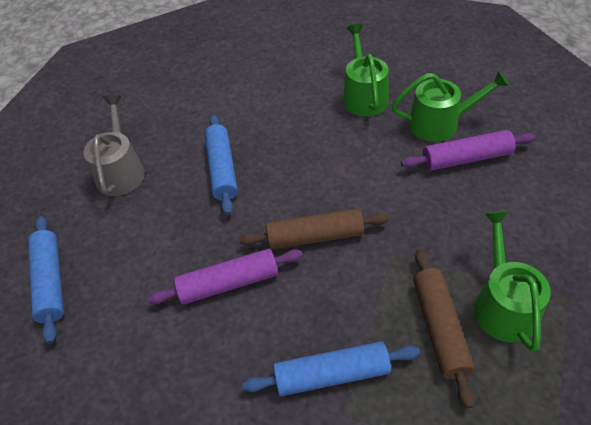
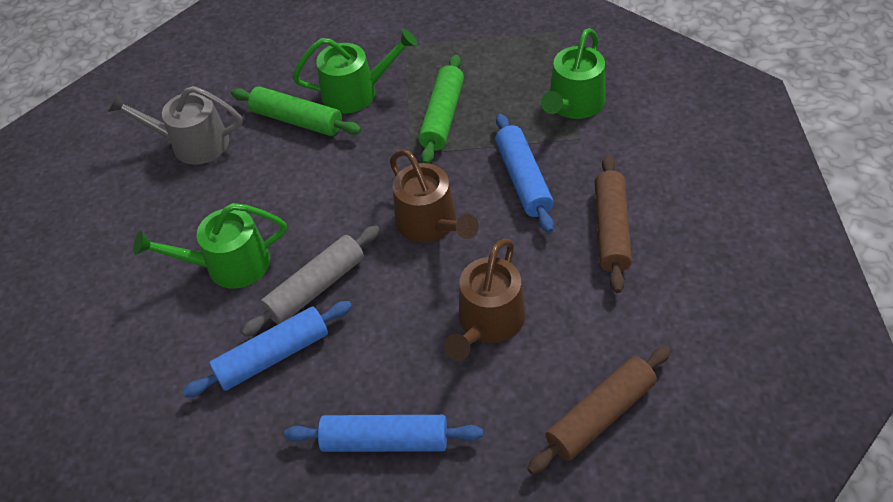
brown watering can: none = 0 -> [390,149,479,243] [444,239,525,361] = 2
green rolling pin: none = 0 -> [231,86,362,136] [418,55,464,164] = 2
grey rolling pin: none = 0 -> [242,225,380,337] = 1
purple rolling pin: [148,249,303,305] [401,130,535,171] = 2 -> none = 0

